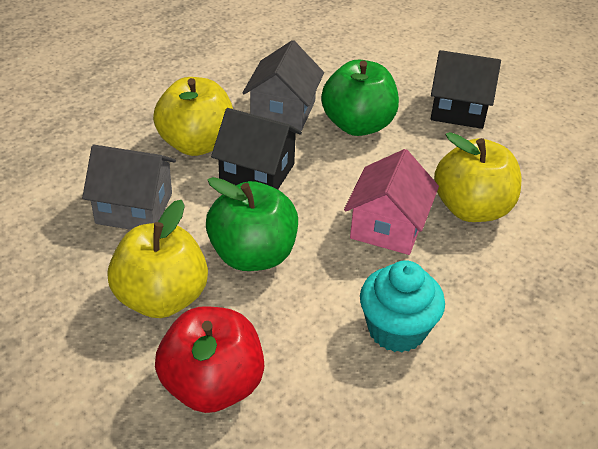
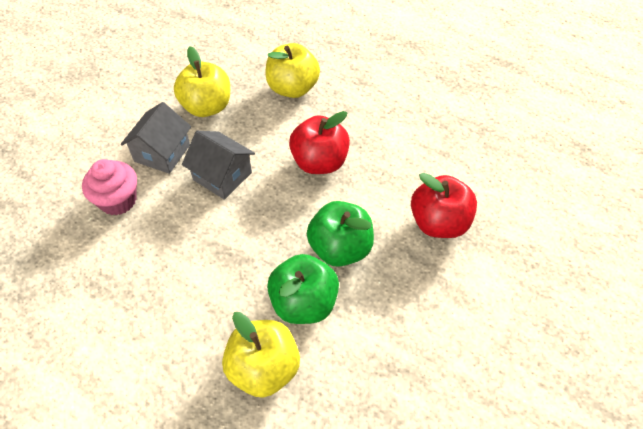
black house: [211,108,302,189] [431,50,501,129] = 2 -> none = 0
pink cupcake: none = 0 -> [82,159,137,215] = 1
pink house: [344,149,439,255] = 1 -> none = 0
red apple: [155,306,264,413] = 1 -> [289,111,350,174] [411,173,477,238] = 2
turquoise cupcake: [360,260,445,353] = 1 -> none = 0

